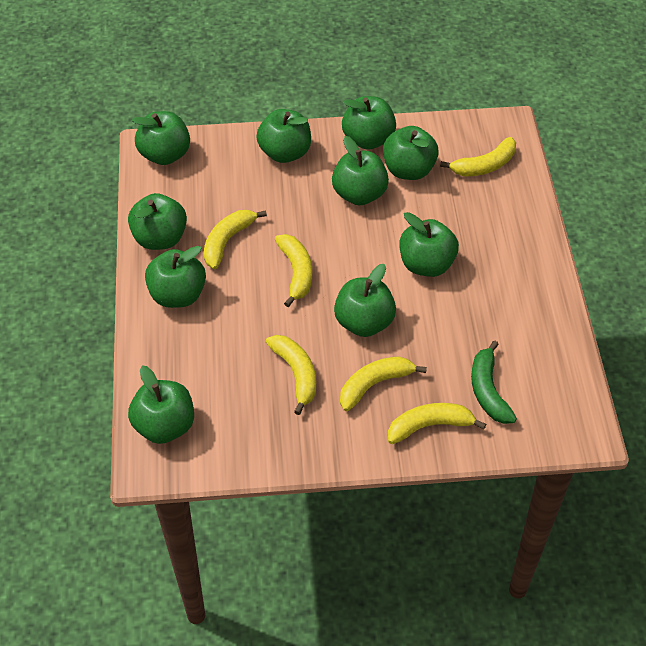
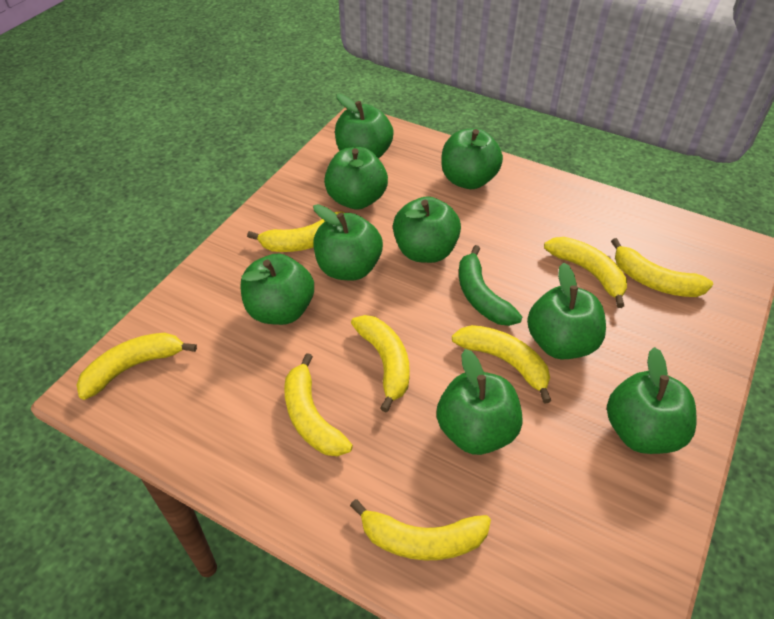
green apple: [128,193,187,250] [128,365,194,444] [132,111,190,165] [145,246,206,308] [256,109,311,163] [332,136,389,205] [334,264,396,337] [342,96,396,150] [383,126,439,180] [400,212,459,277] = 10 -> [241,253,314,325] [313,204,383,281] [324,147,388,210] [335,94,394,159] [393,196,461,263] [436,349,523,455] [441,128,503,189] [527,263,606,359] [607,347,696,454] = 9
yellow banana: [204,210,267,269] [266,335,316,415] [275,234,312,307] [340,357,427,411] [388,403,486,444] [440,137,516,176] = 6 -> [77,333,197,400] [247,212,344,252] [284,353,353,456] [350,499,491,560] [351,315,410,412] [452,325,551,404] [544,237,627,308] [611,238,713,297] = 8

